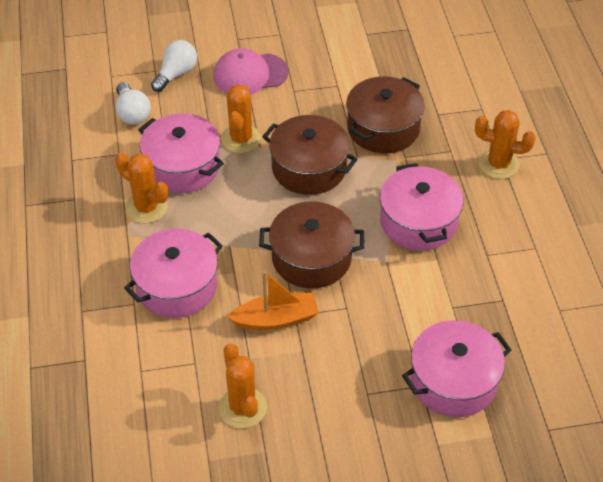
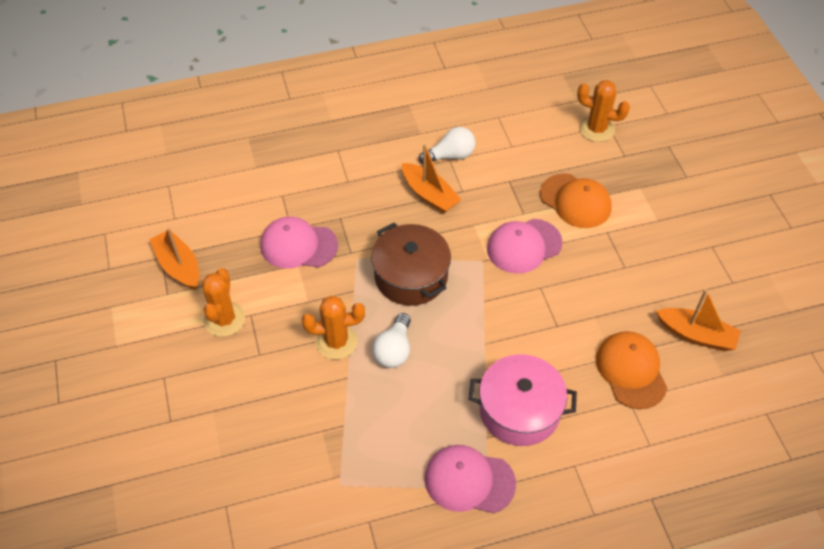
brown pot: [259,201,364,289] [262,115,358,195] [346,76,425,153] = 3 -> [371,223,451,306] = 1
orange boat: [227,271,319,330] = 1 -> [149,228,199,290] [402,144,462,214] [656,289,741,351] = 3
orange cactus: [115,152,168,223] [219,343,267,428] [221,85,261,153] [475,110,536,179] = 4 -> [202,268,245,337] [302,296,365,360] [577,80,630,142] = 3
orange cap: none = 0 -> [540,173,612,228] [596,331,667,409] = 2
pink cap: [214,48,289,95] = 1 -> [260,217,338,268] [425,445,516,513] [487,219,563,274] = 3
pink pot: [124,229,223,318] [138,113,224,193] [380,163,464,251] [402,320,512,417] = 4 -> [469,354,577,446] = 1

